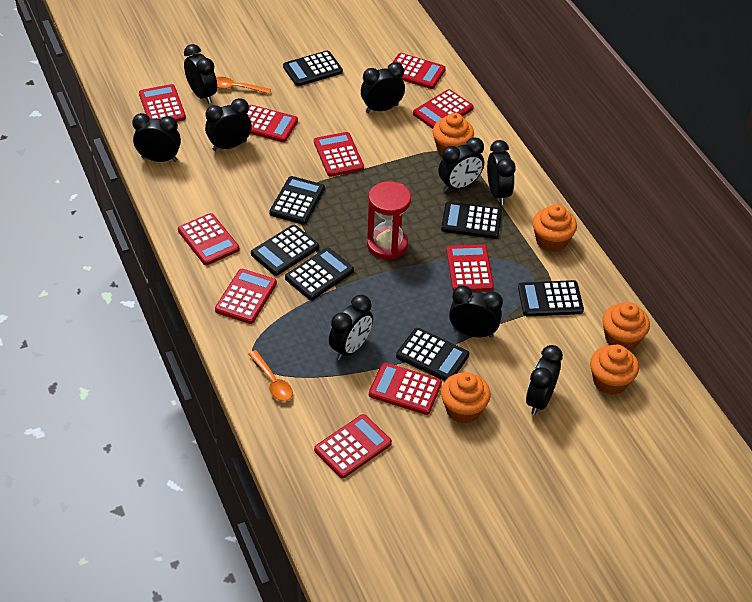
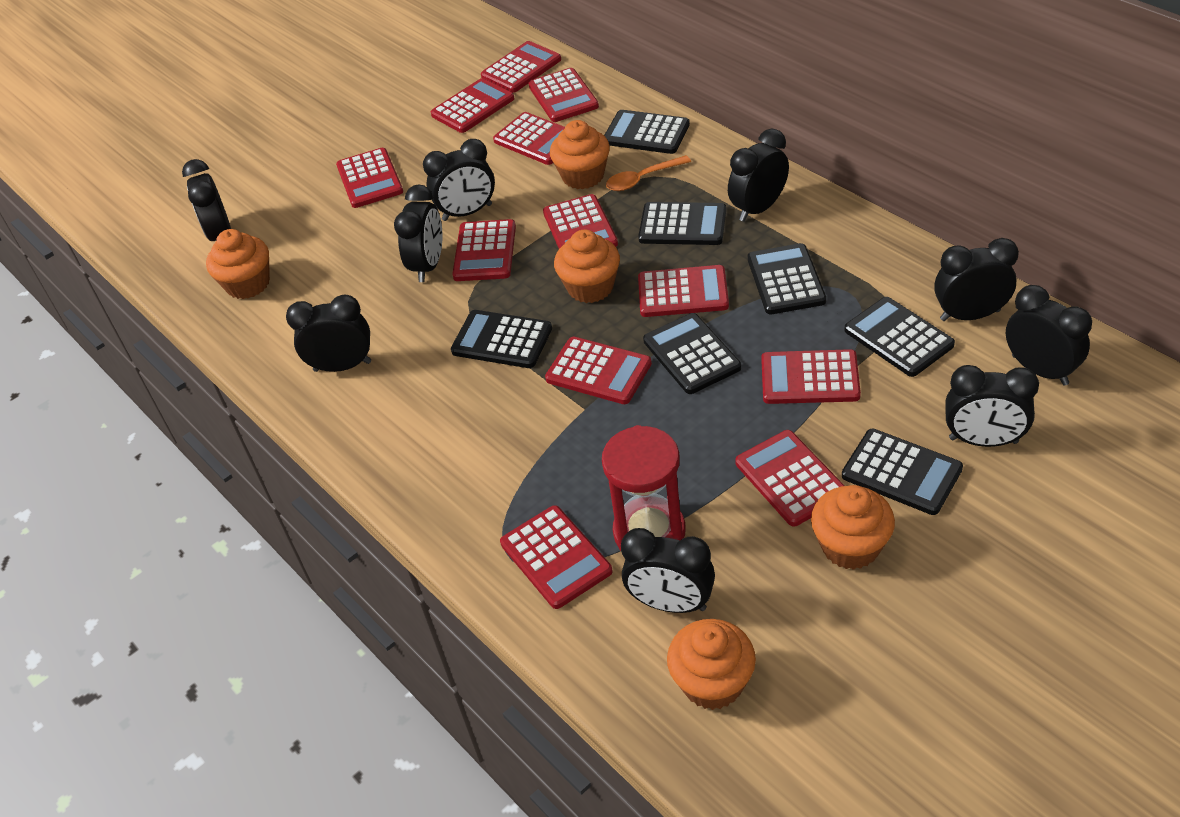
orange spoon: [216,77,271,94] [249,350,293,401] = 2 -> [606,155,691,191] = 1
red calculator: [139,84,186,122] [178,213,239,265] [215,269,277,324] [247,105,298,142] [314,132,364,177] [314,414,392,478] [369,362,442,415] [392,53,446,89] [413,89,474,129] [447,244,494,291] = 10 -> [336,148,403,208] [431,78,514,133] [452,219,516,281] [481,41,561,93] [493,112,565,165] [500,505,612,609] [528,68,599,122] [543,194,618,249] [545,337,652,404] [638,265,729,317] [735,430,845,527] [761,349,861,404] = 12

